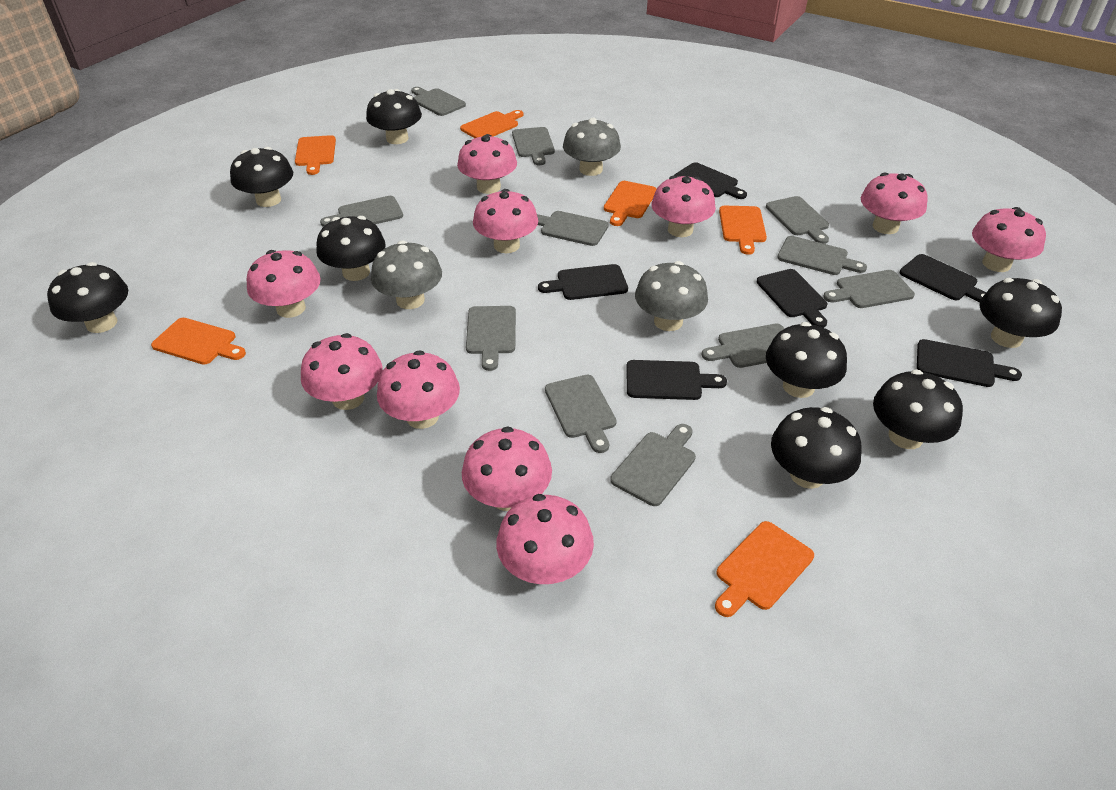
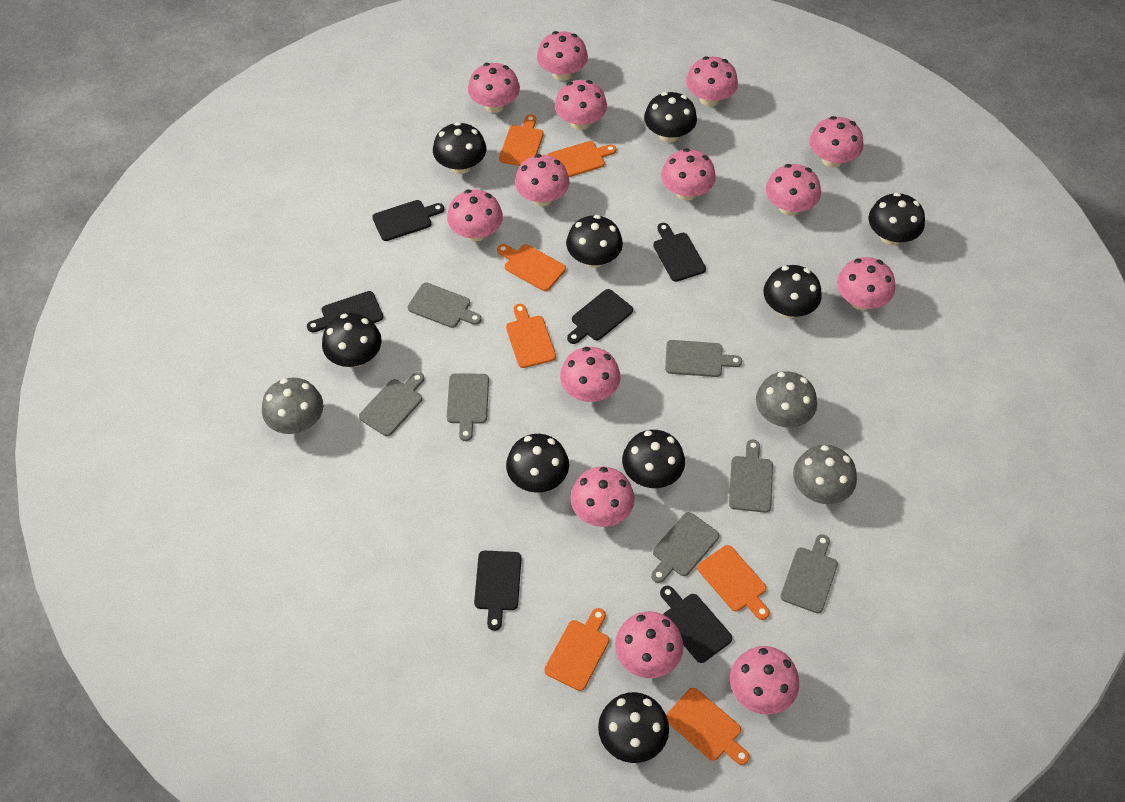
black mushroom: [47,262,128,333] [230,147,293,207] [316,216,386,281] [366,89,422,144] [766,322,847,398] [771,407,862,489] [873,369,963,449] [979,278,1062,348] = 8 -> [322,313,382,367] [433,122,486,174] [506,434,569,493] [566,215,623,268] [598,692,669,763] [622,430,685,488] [644,92,697,143] [763,265,822,318] [869,192,925,245] = 9
grey cutting board: [320,196,403,227] [411,87,466,116] [466,306,516,371] [512,127,555,165] [537,211,609,246] [545,375,617,453] [610,424,696,506] [702,324,784,368] [766,196,829,244] [777,236,867,275] [823,270,915,308] = 11 -> [359,372,424,436] [408,282,482,328] [447,373,489,441] [651,512,719,583] [665,340,742,377] [729,440,773,513] [780,534,838,613] = 7
orange cutting board: [151,318,246,364] [295,135,336,175] [460,110,523,138] [604,181,657,226] [715,521,814,617] [719,206,767,255] = 6 -> [497,244,566,291] [499,115,544,166] [506,304,556,368] [544,608,609,691] [548,141,616,177] [666,688,750,765] [698,545,770,620] = 7
pink mushroom: [247,250,321,318] [301,333,383,410] [377,350,460,429] [457,134,517,194] [462,427,552,511] [473,189,538,253] [496,494,594,584] [651,175,716,237] [861,173,928,234] [972,207,1046,272] = 10 -> [447,189,503,242] [468,63,520,113] [515,154,570,206] [537,31,588,81] [555,80,607,130] [560,347,620,402] [571,466,635,527] [615,611,684,678] [661,148,716,201] [686,56,738,106] [730,646,799,715] [766,164,821,216] [810,116,864,168] [837,257,895,310] = 14

